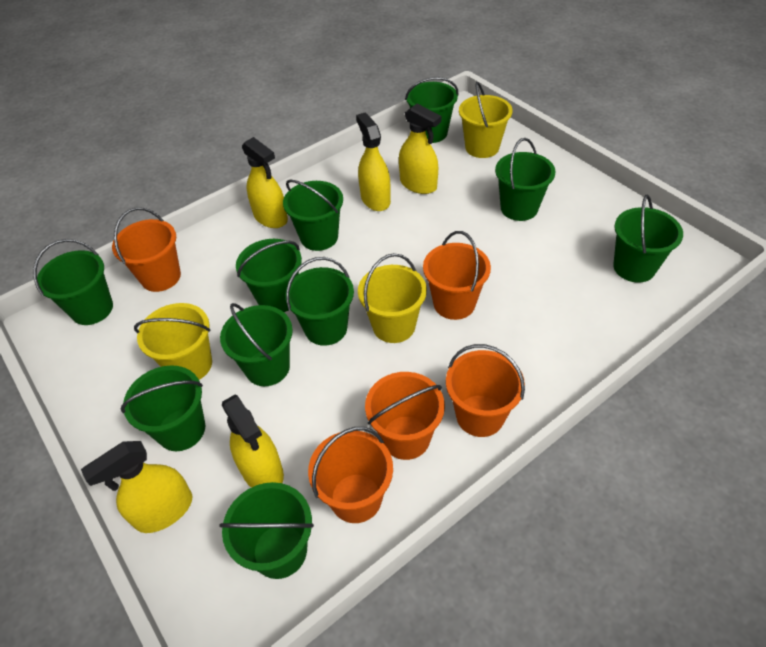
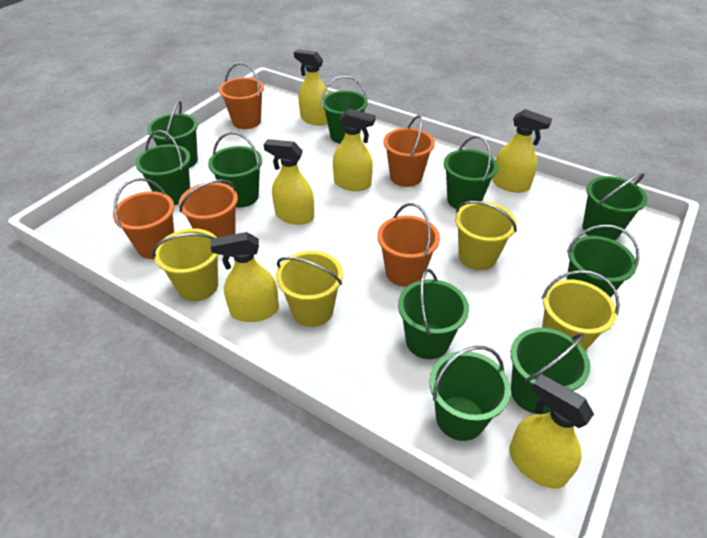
yellow bucket: [134,303,212,380] [358,253,427,343] [459,82,513,158] = 3 -> [152,228,218,301] [276,251,343,327] [455,201,517,270] [541,270,620,351] = 4
yellow spray bottle: [81,441,192,533] [222,394,284,488] [242,137,288,228] [356,113,391,211] [399,104,441,194] = 5 -> [210,232,279,322] [264,139,314,225] [294,49,328,126] [333,109,375,191] [492,109,552,193] [509,374,594,489] = 6

